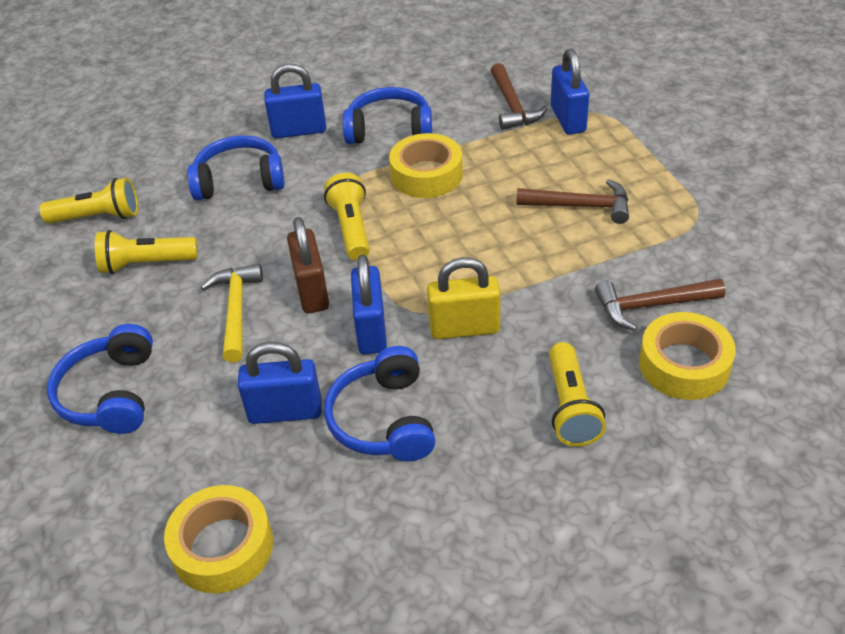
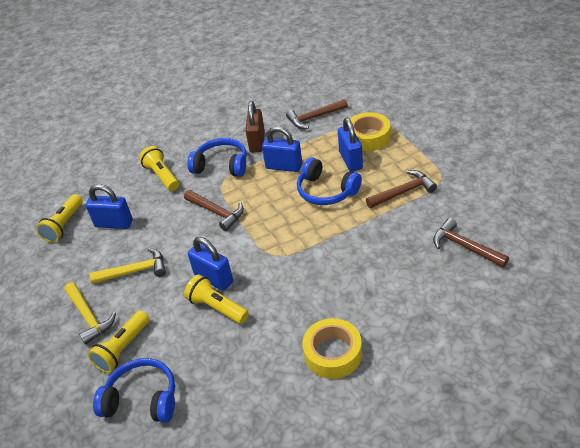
blue headphones: [47,324,153,434] [187,135,285,201] [324,346,436,461] [342,87,432,144] = 4 -> [93,358,175,423] [187,138,247,177] [297,157,362,205] = 3
brown hammer: [490,63,548,130] [516,179,629,224] [595,279,726,331] = 3 -> [184,190,244,231] [286,99,348,129] [366,170,437,208] [433,218,509,268] = 4
yellow hammer: [201,264,263,362] = 1 -> [65,283,116,345] [89,248,166,284] = 2
yellow padlock: [427,257,501,339] = 1 -> none = 0
yellow tape: [164,485,273,593] [389,133,463,198] [639,312,736,400] = 3 -> [302,318,362,379] [350,112,390,151] = 2

